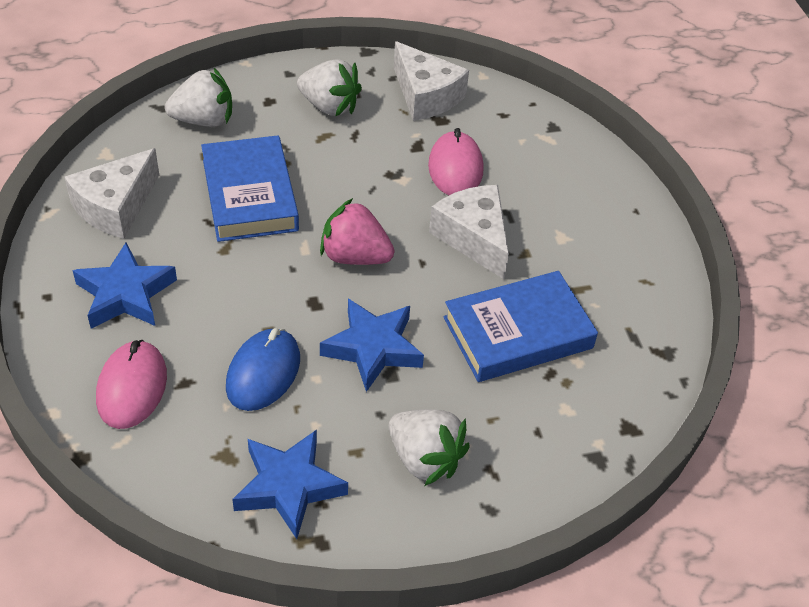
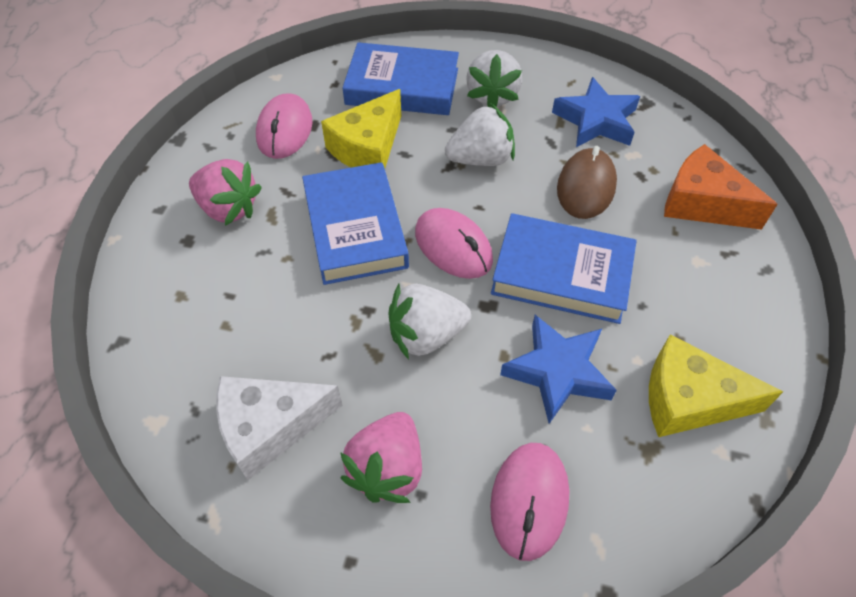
blue book: [201,135,299,242] [443,271,598,382] = 2 -> [302,162,409,285] [342,42,459,115] [491,213,637,324] = 3
blue mouse: [226,328,300,411] = 1 -> none = 0
blue star: [72,243,177,329] [232,430,348,539] [320,299,424,392] = 3 -> [500,315,617,424] [552,77,640,147] = 2
brown mouse: none = 0 -> [557,146,617,219] = 1
orange cheese: none = 0 -> [664,144,778,230] = 1
pink mouse: [96,340,167,429] [428,128,484,195] = 2 -> [256,93,312,159] [415,208,493,279] [490,443,569,561] = 3
pink strawberry: [320,198,395,265] = 1 -> [189,159,262,226] [340,412,422,503] = 2
white cheese: [65,148,159,239] [394,41,469,121] [429,185,509,279] = 3 -> [216,376,343,480] = 1
yellow cheese: none = 0 -> [321,89,401,168] [649,335,783,437] = 2

